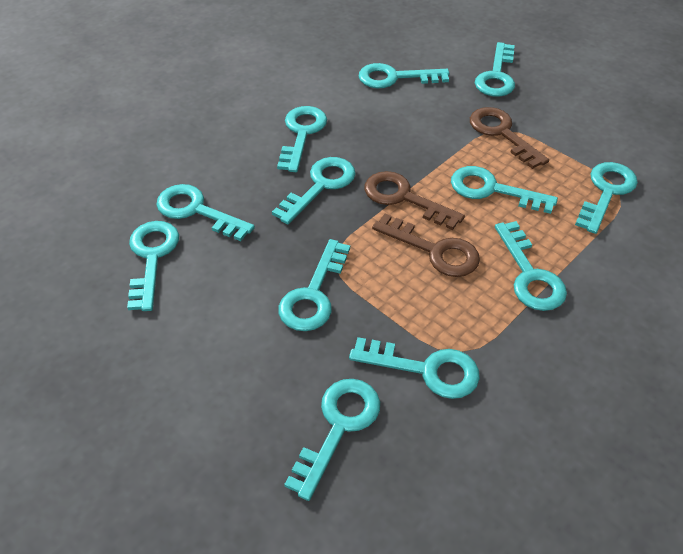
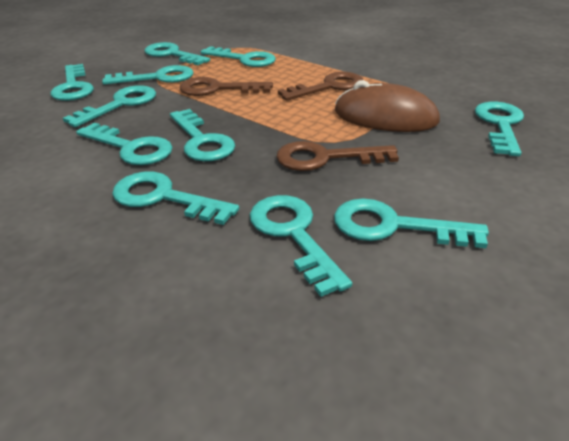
brown mouse: none = 0 -> [335,80,440,132] = 1
turquoise key: [127,221,179,311] [156,184,255,241] [272,157,356,225] [277,106,327,172] [278,239,350,331] [284,379,380,501] [349,337,480,399] [358,63,449,88] [451,166,558,214] [475,42,515,97] [495,221,567,311] [575,162,638,234] = 12 -> [51,64,94,101] [63,85,156,127] [76,123,173,165] [102,65,193,85] [112,172,239,225] [145,42,210,65] [170,109,235,161] [201,46,276,67] [250,195,352,297] [334,198,489,248] [475,102,524,156] = 11

